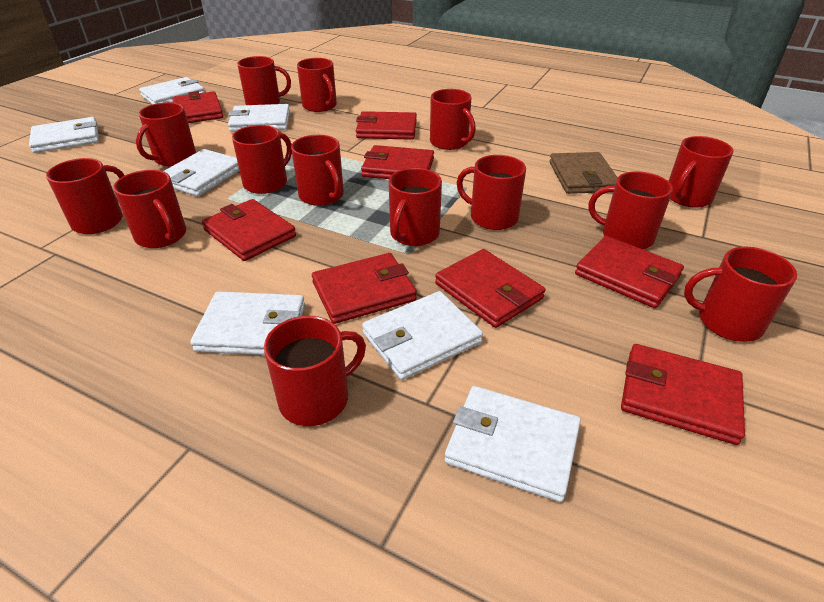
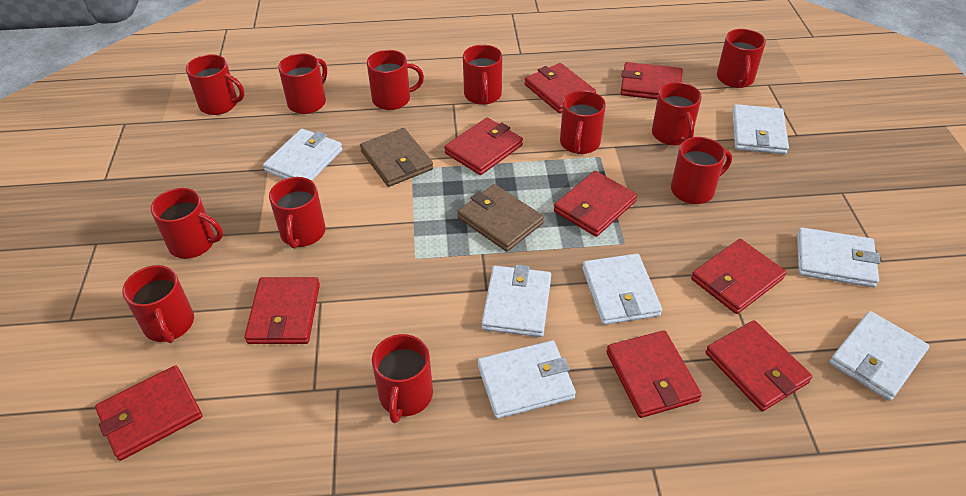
brown wallet: [549,152,618,194] = 1 -> [360,128,433,187] [457,184,544,252] = 2
red mug: [46,158,125,234] [113,170,186,248] [136,102,196,166] [232,125,292,194] [237,56,291,105] [264,316,366,426] [291,135,344,206] [297,58,337,112] [389,168,442,246] [430,89,476,150] [457,155,526,230] [589,171,673,249] [669,136,733,208] [684,246,797,342] = 14 -> [122,265,194,343] [151,188,223,259] [186,55,245,115] [269,177,326,248] [278,53,327,114] [367,50,424,110] [372,334,433,423] [463,45,502,105] [560,90,606,154] [652,82,702,145] [671,137,732,204] [717,29,766,88] = 12
red wallet: [172,91,223,123] [202,199,296,261] [312,253,417,324] [356,111,417,140] [361,145,434,179] [435,249,545,328] [575,236,684,308] [621,344,745,445] = 8 -> [95,365,203,461] [244,277,320,344] [444,118,523,175] [525,63,596,113] [554,171,637,237] [606,330,702,418] [621,62,683,99] [691,239,786,314] [706,320,812,411] = 9

